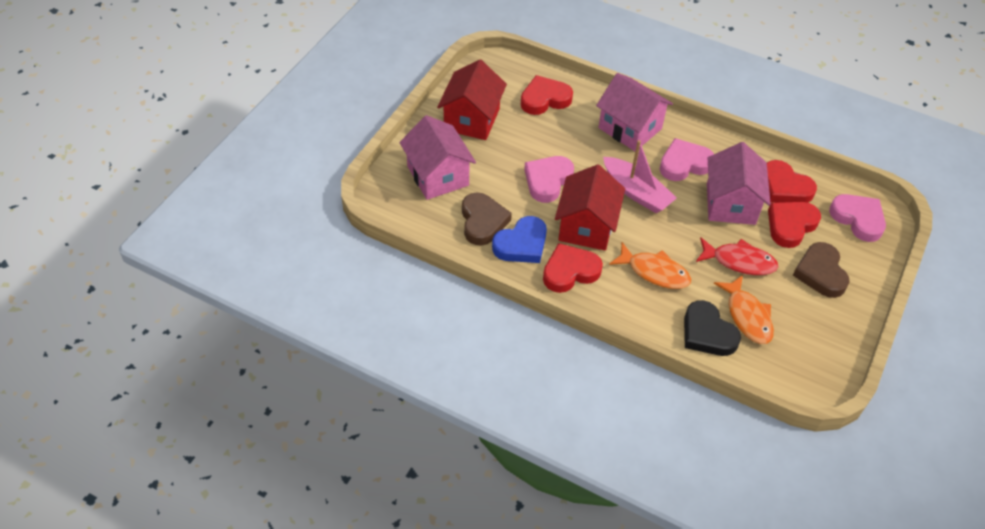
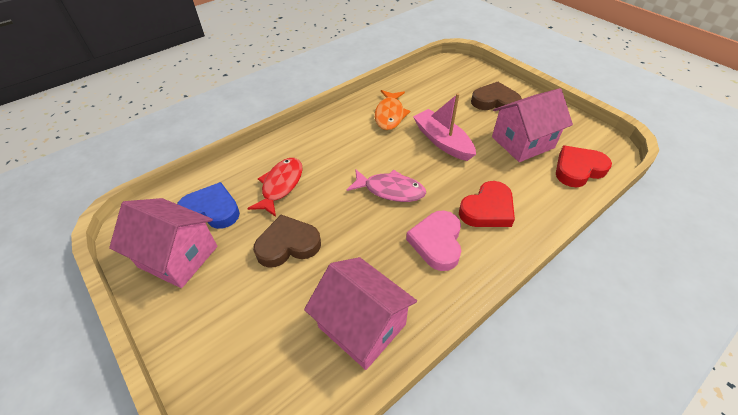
black heart: [684,300,741,356] = 1 -> none = 0
orange fish: [609,242,691,289] [714,275,774,344] = 2 -> [375,90,410,130] = 1
pink fish: none = 0 -> [347,169,426,202] = 1
pink heart: [524,156,574,203] [660,138,714,181] [829,194,886,242] = 3 -> [406,211,461,271] = 1
red heart: [521,75,573,115] [543,243,603,293] [767,160,817,203] [768,202,821,248] = 4 -> [459,181,515,227] [556,146,612,187] = 2
red house: [437,60,507,140] [555,164,625,251] = 2 -> none = 0

